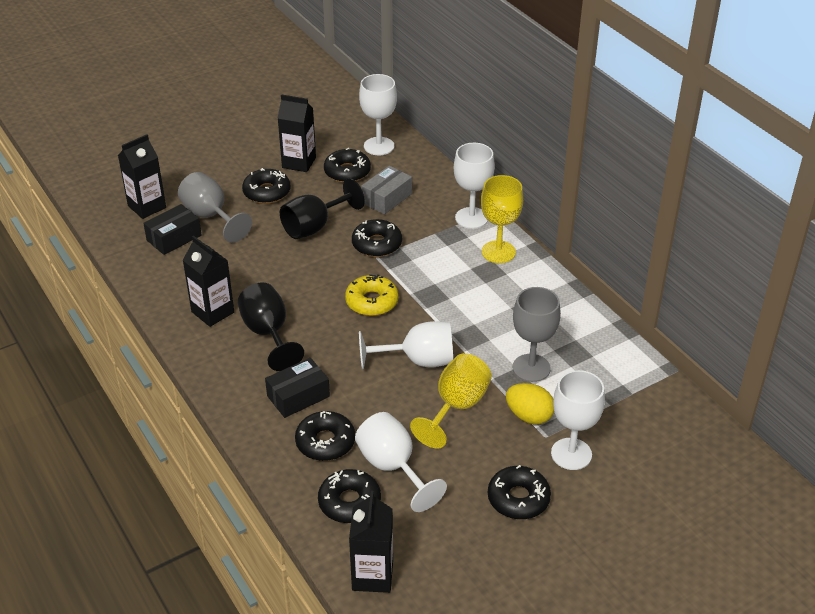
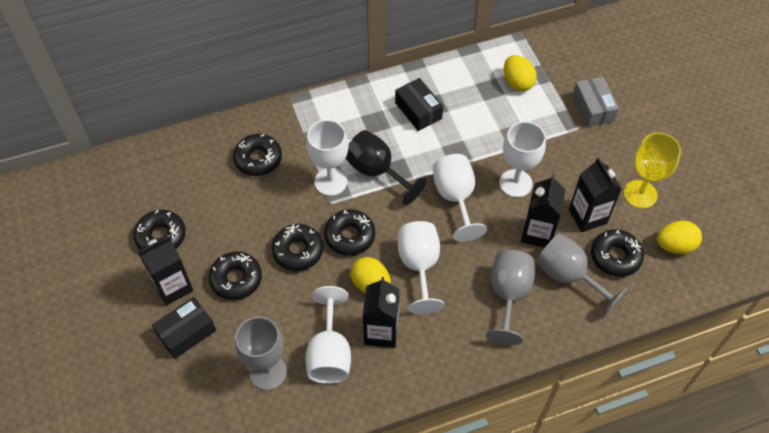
black goblet: [238,282,304,371] [280,178,365,239] = 2 -> [345,130,427,205] = 1
grey goblet: [178,172,252,243] [512,287,561,382] = 2 -> [235,316,287,390] [486,250,535,345] [536,233,628,316] = 3
yellow donut: [345,274,399,316] = 1 -> none = 0
yellow egg: [506,383,554,424] = 1 -> [350,257,391,293] [504,55,537,91] [657,221,702,254] = 3
yellow goblet: [410,353,492,449] [481,175,523,263] = 2 -> [624,133,681,209] = 1

